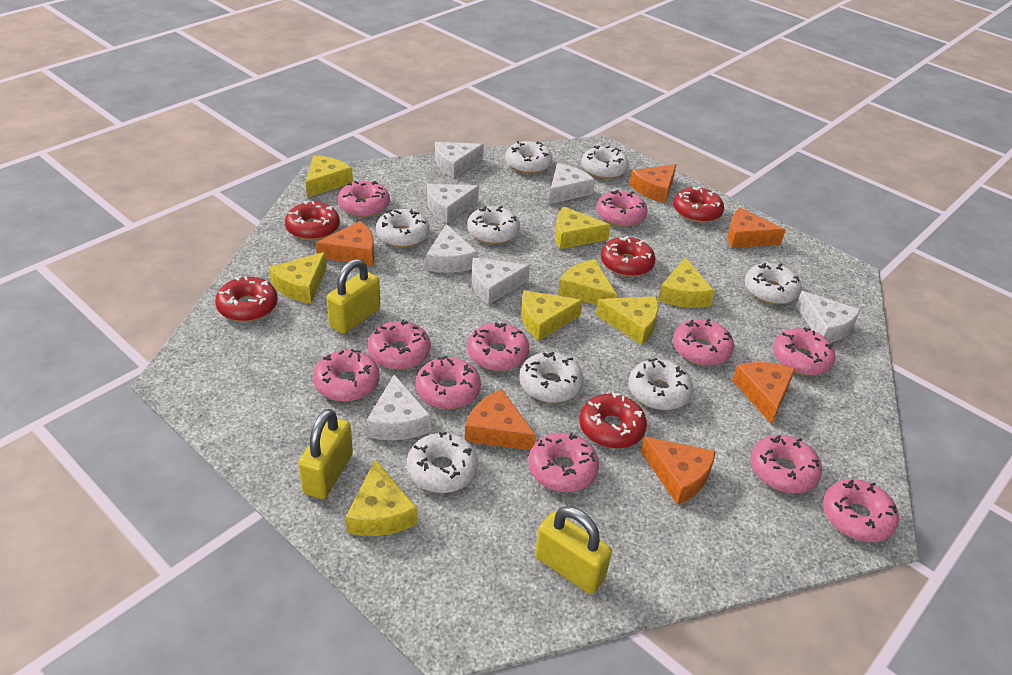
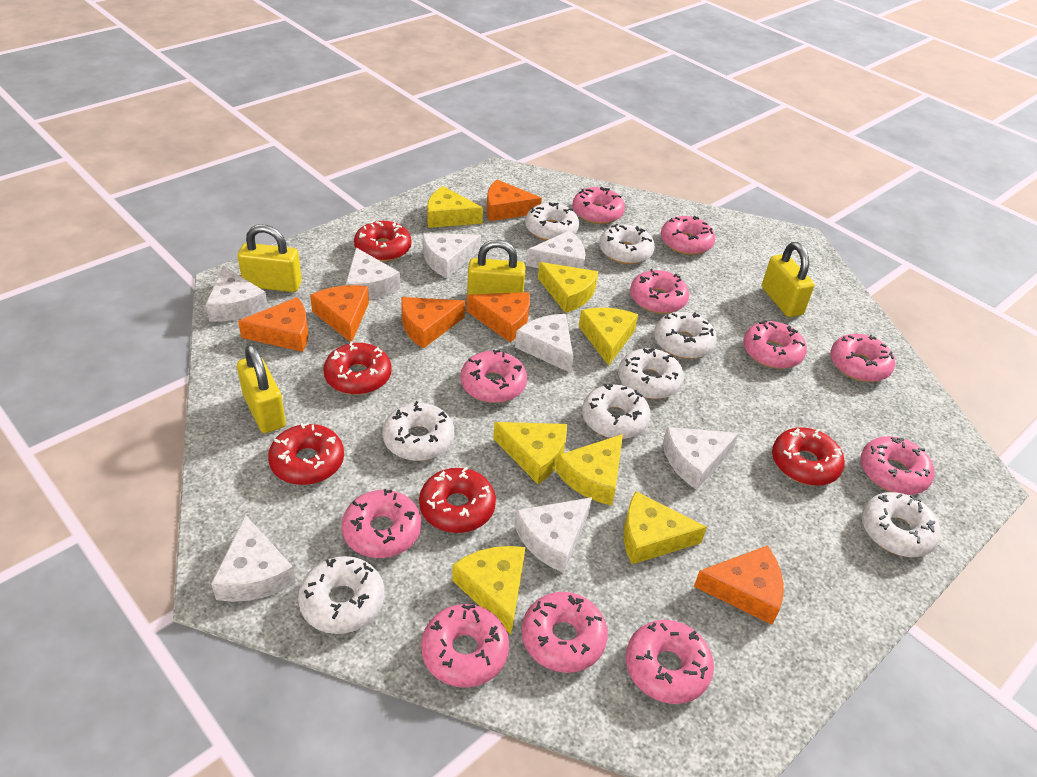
white cheese: [366,374,431,440] [426,224,478,273] [427,184,479,223] [435,142,484,178] [472,258,530,305] [549,163,595,204] [796,291,861,343] = 7 -> [206,265,268,322] [211,515,296,602] [346,248,400,300] [423,233,481,278] [515,314,573,373] [515,497,592,573] [526,230,586,269] [663,427,739,490] = 8
yellow cheese: [269,252,327,304] [306,155,353,198] [346,459,418,536] [521,290,583,341] [555,207,611,249] [558,259,617,305] [596,296,658,345] [658,257,715,308] = 8 -> [427,186,483,228] [452,546,525,634] [493,422,567,484] [538,262,598,313] [556,434,623,506] [579,308,638,366] [624,491,707,564] = 7
yellow padlock: [298,409,353,499] [327,259,381,334] [535,506,612,594] = 3 -> [237,345,286,433] [238,224,302,292] [467,239,525,295] [762,242,815,317] = 4

